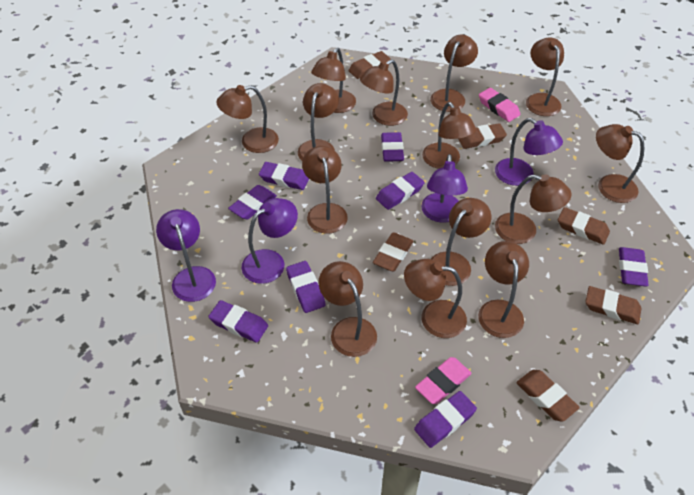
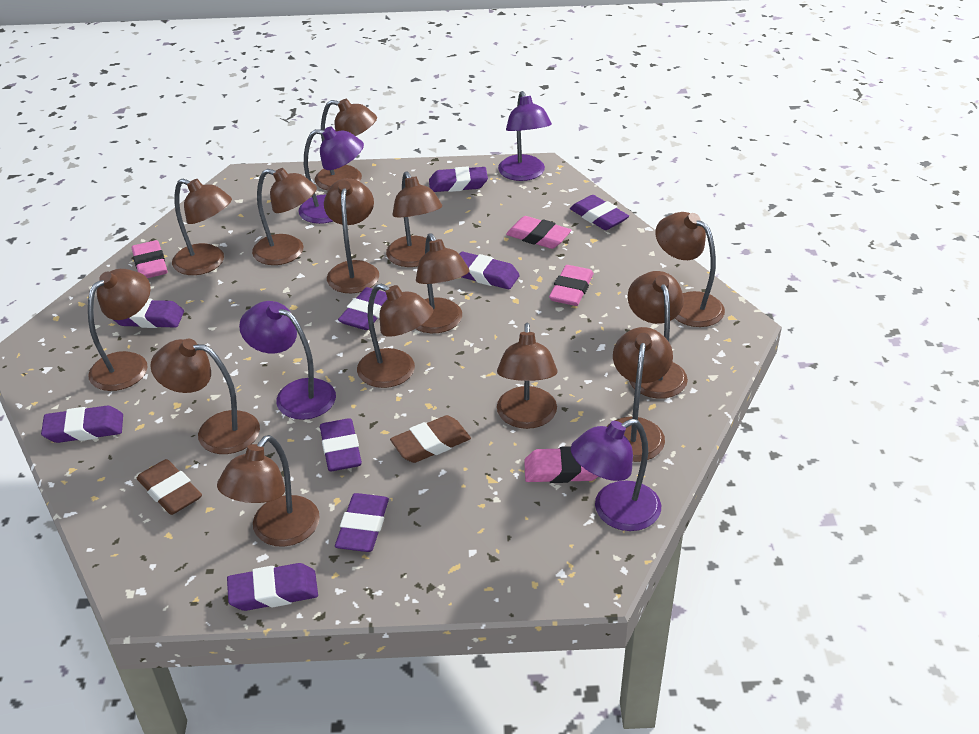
brown eraser: [349,51,391,79] [373,232,413,271] [458,123,507,149] [517,370,579,422] [558,207,610,245] [585,286,641,324] = 6 -> [137,459,202,515] [390,415,471,463] = 2
pink eraser: [415,357,472,404] [479,88,520,122] = 2 -> [132,240,168,278] [506,216,571,249] [524,446,598,483] [549,265,593,306] = 4
purple eraser: [208,300,268,343] [228,185,277,220] [259,162,309,190] [286,261,326,313] [376,172,425,210] [381,132,404,162] [414,391,477,448] [619,247,649,287] = 8 -> [41,406,123,443] [112,299,184,328] [227,563,318,611] [320,418,362,471] [335,493,389,552] [338,287,387,330] [429,166,488,192] [460,252,520,290] [570,195,629,230] = 9

